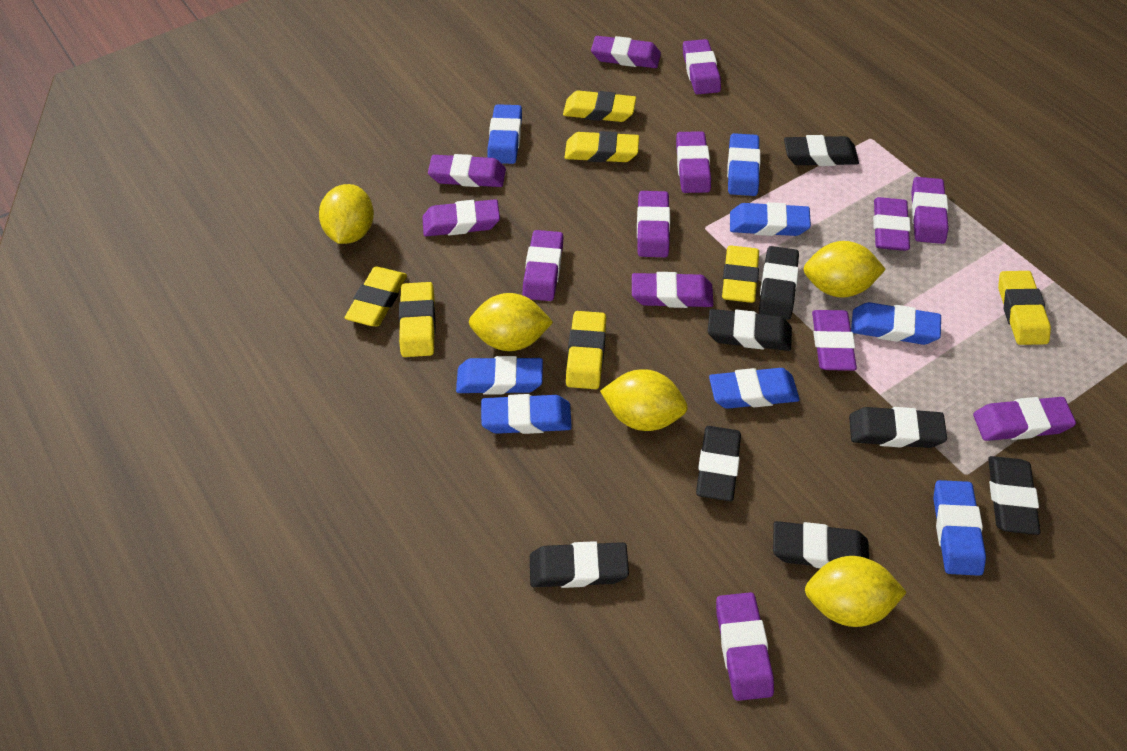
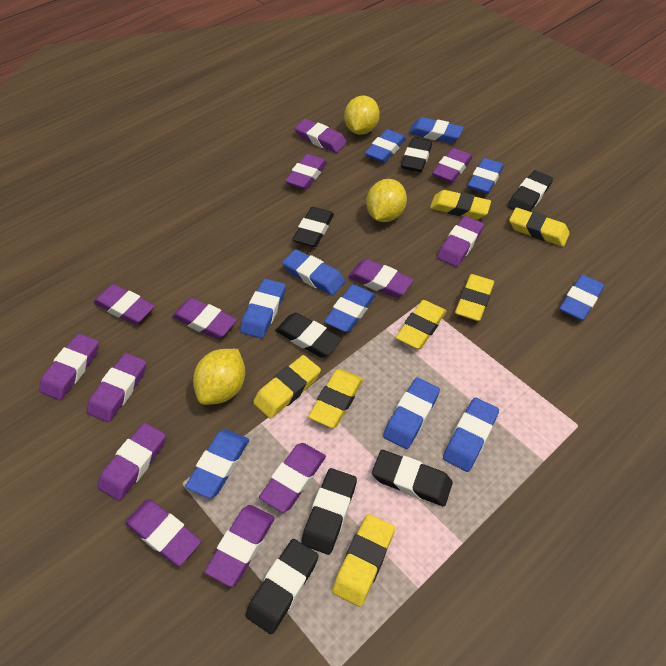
black eraser: [530,541,629,588] [696,426,741,501] [708,309,792,351] [759,246,799,320] [773,521,869,568] [784,135,859,166] [849,407,947,448] [988,456,1040,535] = 8 -> [246,539,319,634] [275,313,342,357] [292,207,334,247] [301,468,357,555] [372,450,453,506] [401,138,432,172] [508,170,553,212] = 7
blue eraser: [456,356,543,395] [481,394,572,434] [487,104,522,164] [709,368,799,409] [727,133,761,196] [730,202,811,236] [851,302,941,345] [933,480,986,576] = 8 -> [185,429,249,498] [240,279,286,338] [282,249,345,296] [324,284,376,332] [365,129,406,163] [383,378,440,449] [409,117,464,143] [443,397,499,472] [468,158,504,194] [559,274,605,321] = 10
yellow lemon: [319,184,374,244] [469,293,553,351] [600,369,688,431] [804,241,886,298] [805,556,907,627] = 5 -> [193,349,245,405] [344,96,380,135] [366,179,407,222] = 3

